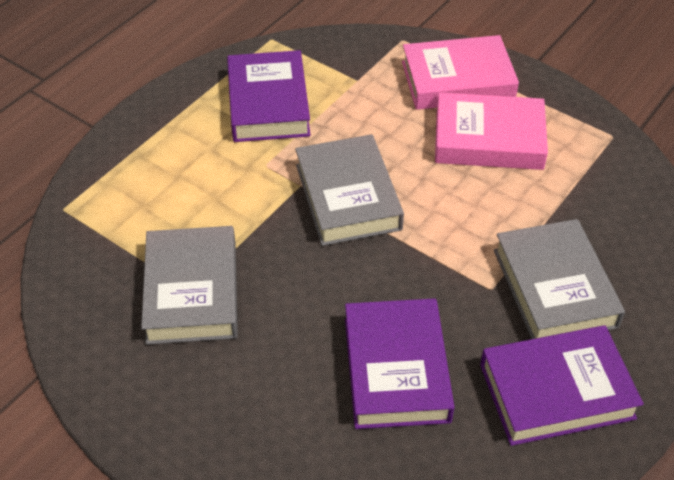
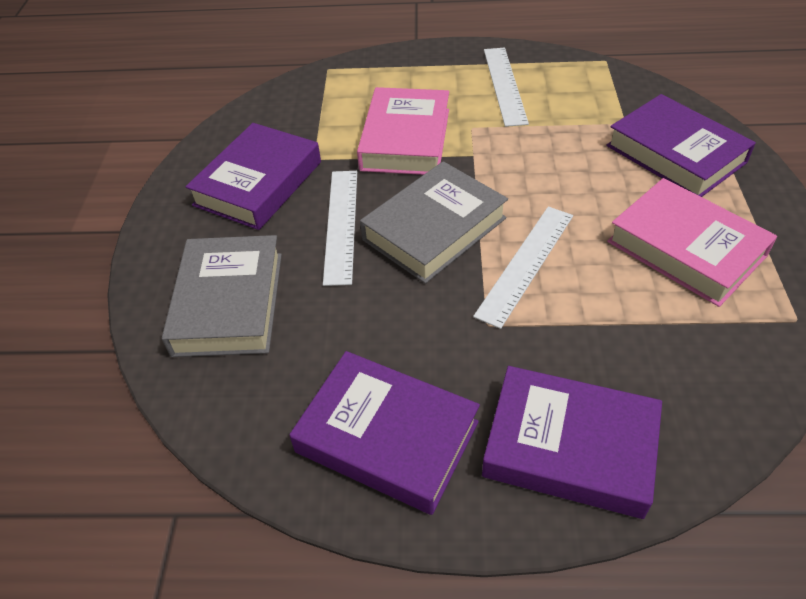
grey book: [141,226,238,345] [295,134,404,246] [494,219,625,339] = 3 -> [162,235,282,357] [360,161,508,284] = 2
purple book: [227,50,311,142] [345,298,455,429] [480,325,644,446] = 3 -> [185,123,321,230] [289,351,480,515] [482,366,662,519] [606,94,756,197] = 4
white ruler: none = 0 -> [323,171,357,286] [473,206,573,329] [484,48,529,127] = 3

